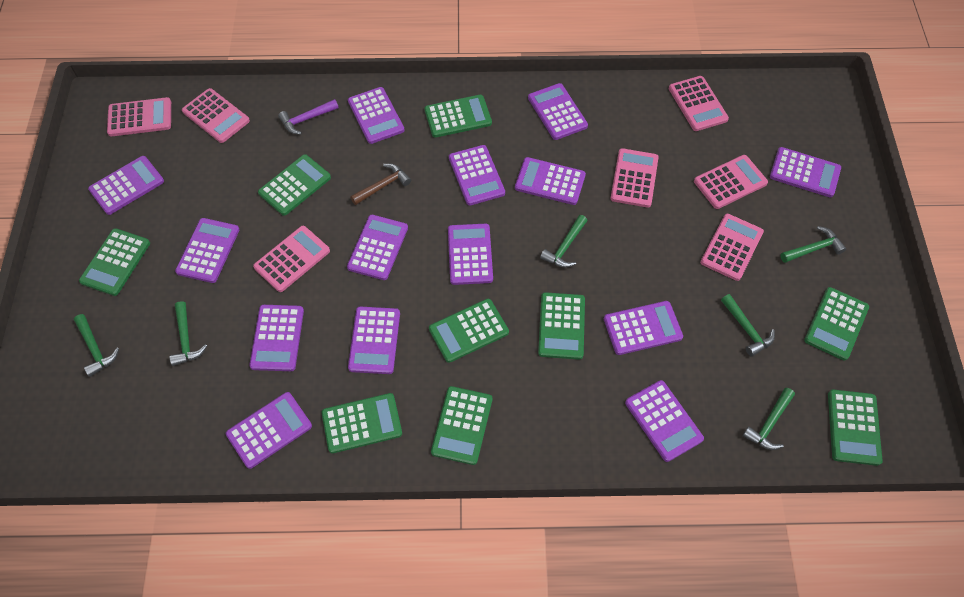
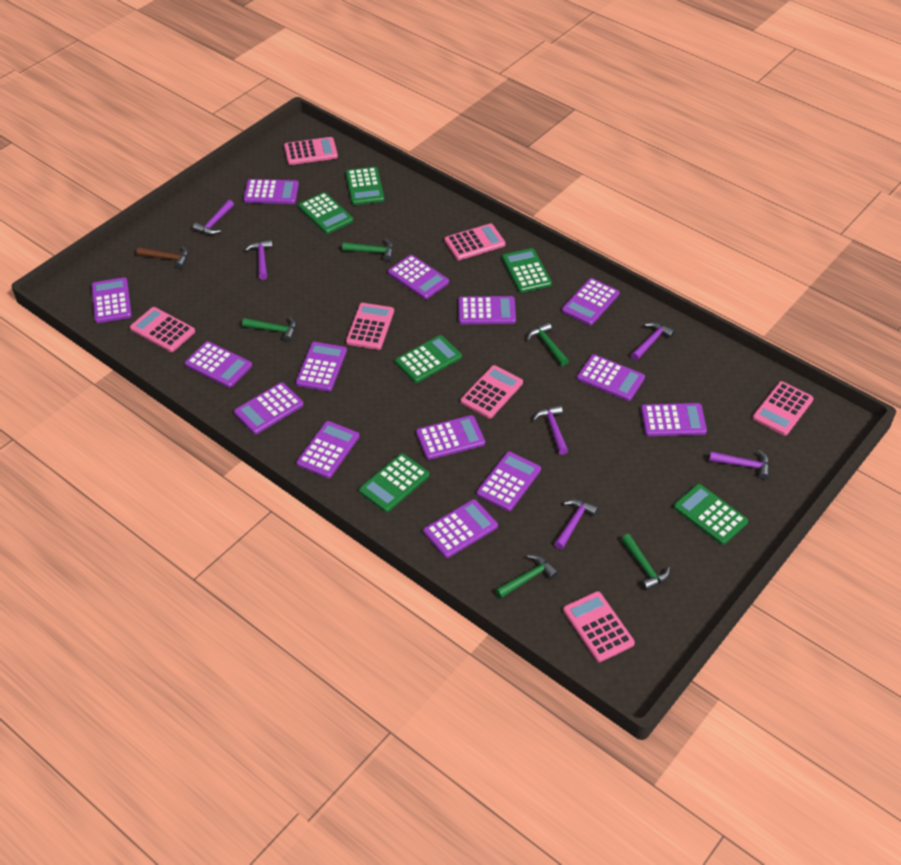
green calculator: [79,228,150,296] [258,154,331,216] [322,393,402,453] [424,95,492,138] [429,299,509,363] [431,386,492,465] [538,292,585,360] [804,287,869,361] [828,389,883,466] = 9 -> [298,192,353,234] [346,167,384,205] [359,453,430,512] [395,335,462,383] [502,248,552,293] [674,484,748,545] = 6
green hammer: [74,314,119,377] [169,301,207,366] [540,215,588,268] [721,294,775,357] [742,388,795,450] [780,226,846,263] = 6 -> [242,317,296,342] [342,239,393,261] [495,555,558,598] [527,322,569,366] [621,534,670,591] = 5
purple hammer: [278,99,339,134] = 1 -> [193,200,234,235] [245,240,273,280] [533,405,568,455] [554,499,598,549] [631,322,675,361] [709,450,769,479] = 6

